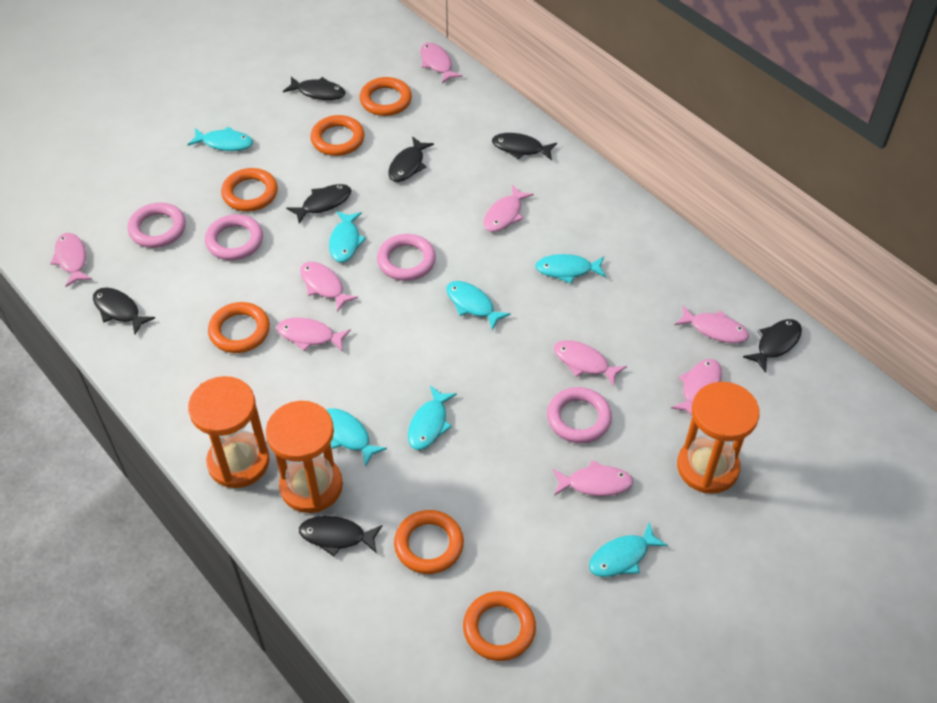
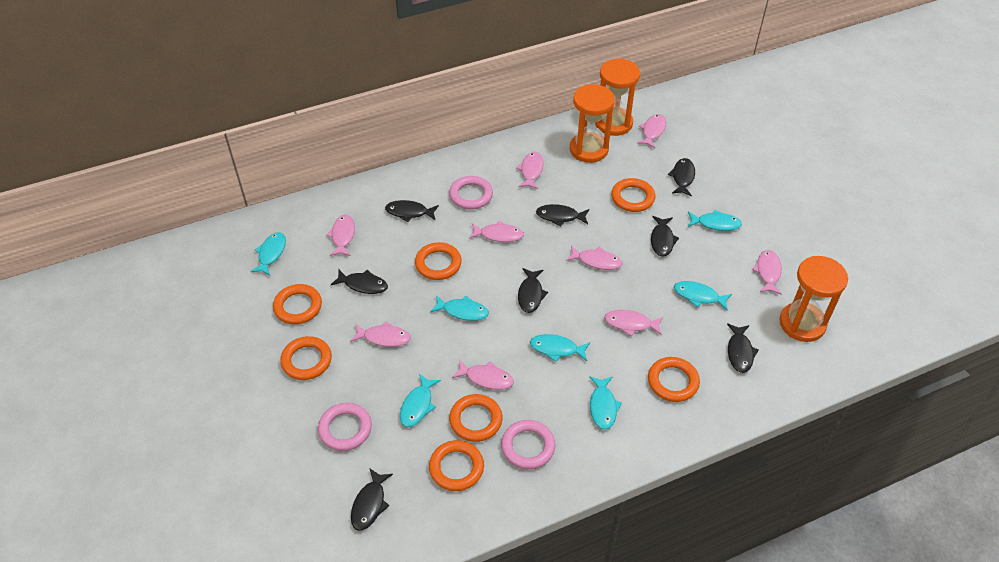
black fish: [93,288,155,335] [283,76,345,100] [286,184,352,224] [299,516,383,557] [388,136,434,182] [492,133,557,160] [743,319,802,373] = 7 -> [331,270,388,294] [351,468,393,531] [385,200,439,222] [518,268,548,313] [536,204,589,226] [651,216,679,257] [668,158,695,196] [727,323,759,373] = 8
orange ring: [208,302,270,353] [221,168,278,211] [310,115,364,156] [359,77,412,116] [394,510,464,574] [463,591,536,661] = 6 -> [273,284,322,324] [280,336,332,380] [415,242,462,280] [429,440,484,491] [449,394,502,442] [611,178,655,212] [648,357,700,402] = 7
pink ring: [128,203,186,248] [205,214,263,260] [377,234,436,281] [547,387,612,443] = 4 -> [318,403,372,451] [449,176,493,210] [501,420,556,469] = 3

